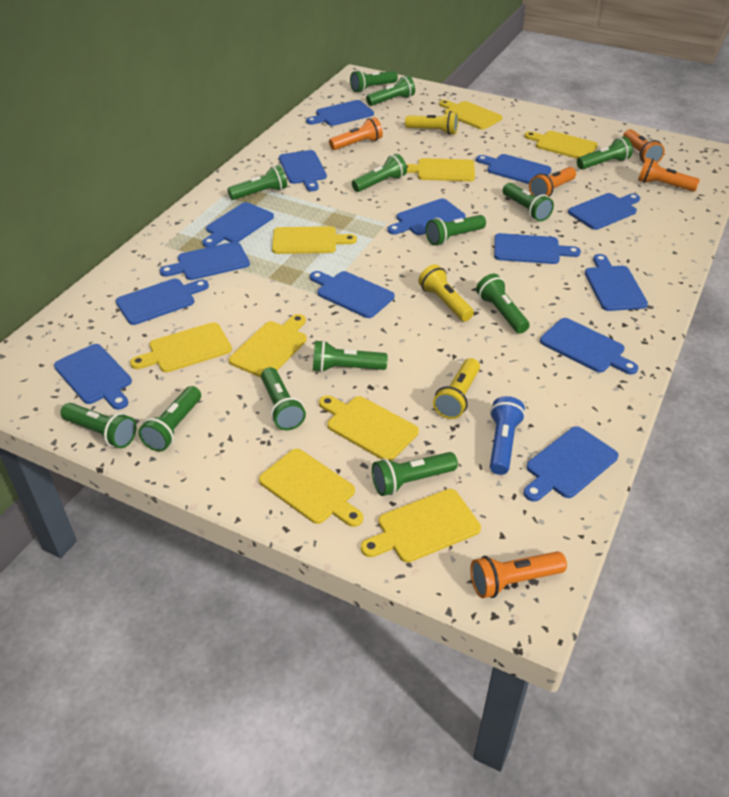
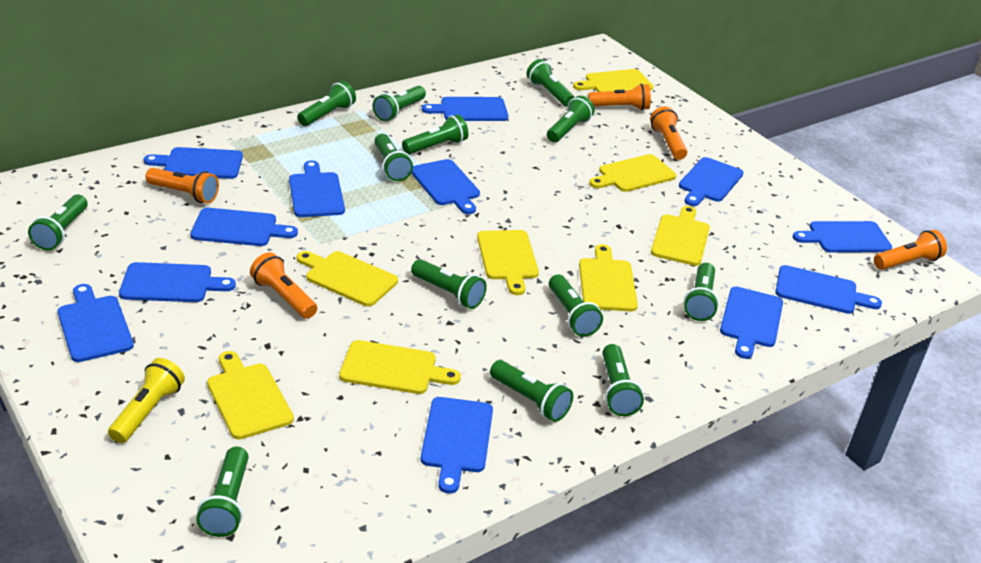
blue cutting board: [54,344,132,410] [115,279,209,325] [160,241,250,280] [202,202,274,247] [279,150,327,191] [306,100,374,126] [310,271,394,318] [387,198,466,235] [476,154,552,184] [494,233,581,264] [523,426,618,502] [540,318,638,375] [568,193,640,230] [585,254,648,311] = 14 -> [58,284,134,362] [119,262,236,302] [144,147,243,179] [190,208,298,246] [289,161,345,217] [411,159,480,214] [421,397,493,494] [422,97,508,121] [679,157,744,206] [720,287,783,359] [775,265,882,314] [793,221,892,253] = 12
blue flashlight: [490,396,525,475] = 1 -> none = 0
yellow cutting board: [130,322,232,372] [229,314,307,378] [259,449,363,527] [272,226,357,254] [319,395,419,461] [361,489,481,563] [406,158,475,181] [439,100,502,130] [524,131,598,159] = 9 -> [207,351,294,439] [297,251,398,306] [339,340,461,394] [477,230,539,295] [573,69,653,92] [579,244,638,311] [589,154,676,192] [651,206,710,266] = 8
yellow flashlight: [405,111,458,135] [418,264,474,322] [433,358,480,419] = 3 -> [108,358,185,443] = 1

